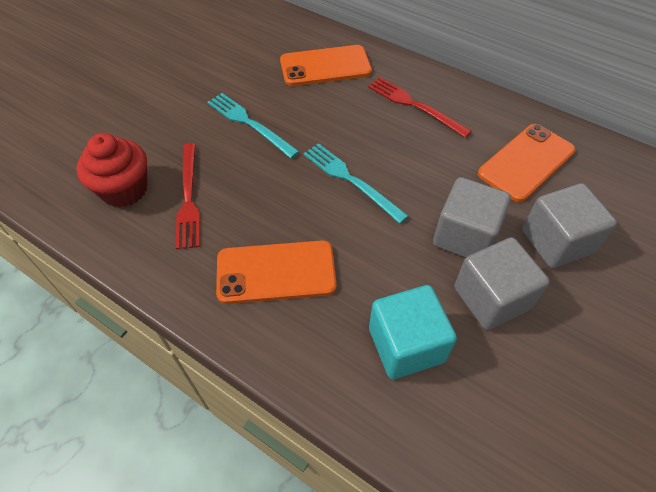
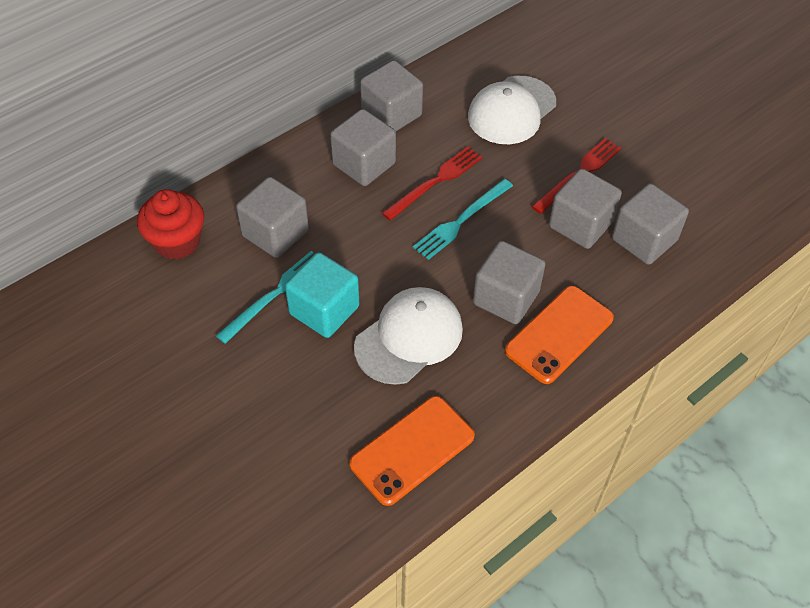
grey cube: [433,177,511,258] [454,237,550,330] [522,183,617,268] = 3 -> [236,177,309,258] [330,109,396,186] [360,60,423,131] [473,241,546,324] [549,169,622,249] [612,183,689,265] = 6
orange phone: [216,240,337,304] [280,45,372,86] [478,124,575,202] = 3 -> [349,396,475,506] [505,286,614,384] = 2
white cap: none = 0 -> [354,287,463,385] [468,76,556,144] = 2

